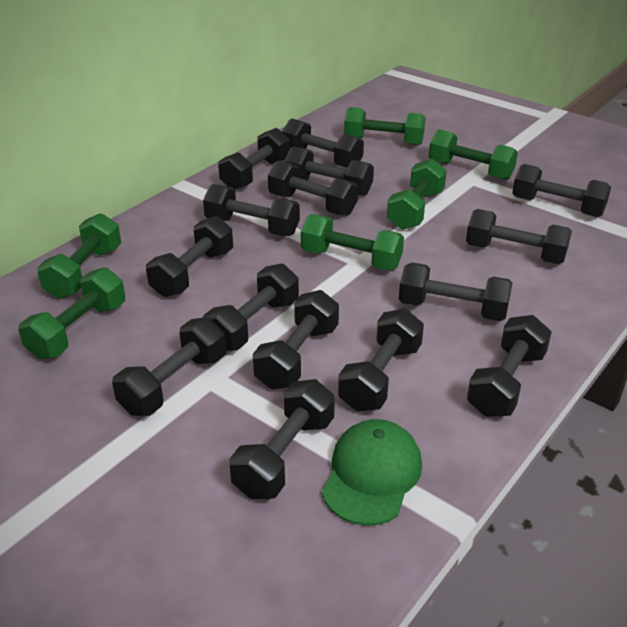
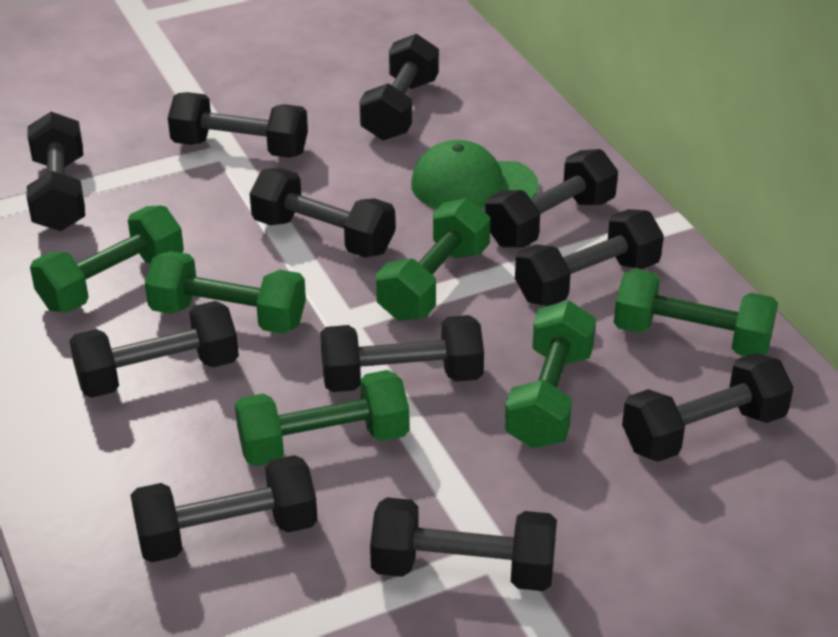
black dumbbell: [112,317,226,416] [146,216,233,297] [203,184,300,236] [203,263,299,351] [218,128,290,190] [229,379,335,499] [253,290,339,390] [268,161,358,216] [282,118,364,168] [284,146,374,196] [338,309,424,412] [399,262,512,321] [466,209,572,264] [467,315,552,417] [512,164,611,217] = 15 -> [27,112,85,231] [69,301,239,398] [131,455,318,562] [168,92,308,158] [250,168,395,258] [320,315,484,392] [360,34,439,141] [370,497,557,591] [485,149,618,248] [515,209,664,306] [622,353,794,462] = 11

